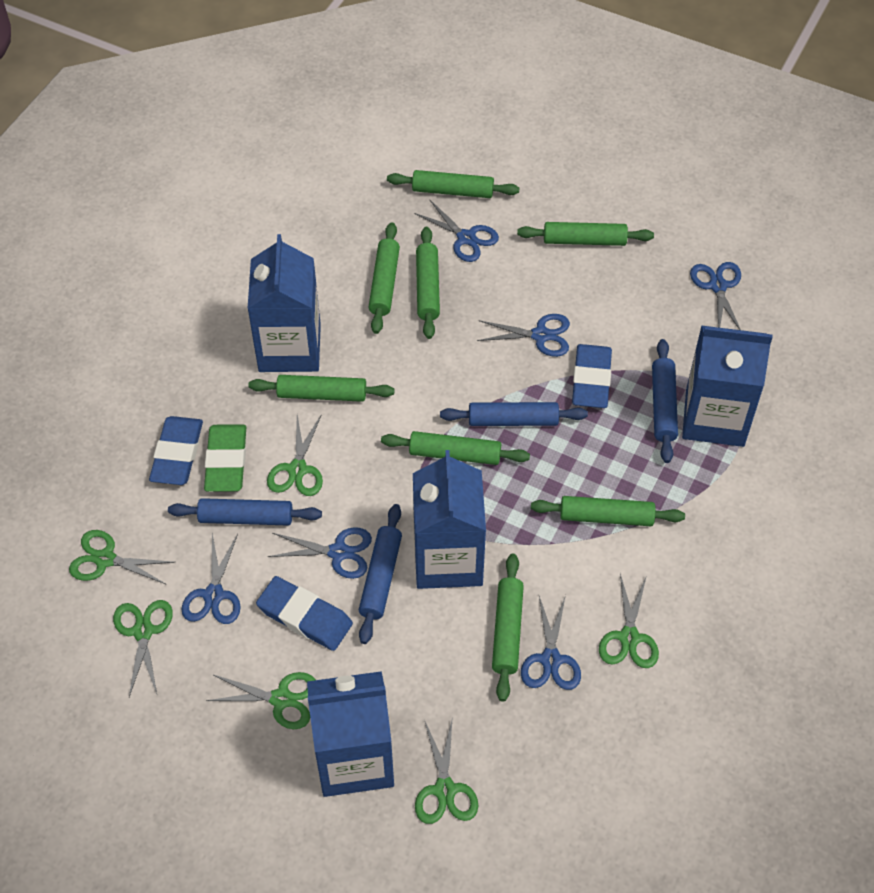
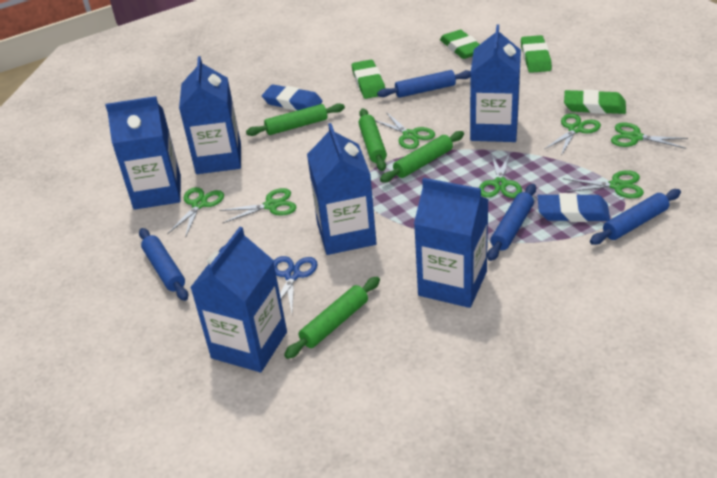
blue carton: [248,234,321,372] [307,671,394,797] [413,450,486,589] [682,325,773,447] = 4 -> [105,96,181,210] [179,56,241,174] [190,227,287,372] [307,123,377,255] [414,178,489,308] [470,24,521,142] = 6
blue eraser: [149,416,203,485] [256,576,353,651] [572,344,612,408] = 3 -> [262,85,322,111] [538,193,610,222] = 2
blue scissors: [181,534,241,624] [268,527,372,579] [414,199,499,262] [477,314,570,357] [521,595,581,690] [690,262,741,330] = 6 -> [273,256,318,313] = 1
green eraser: [204,424,246,492] = 1 -> [352,60,385,99] [440,30,480,59] [521,35,552,73] [564,90,626,114] = 4
green rolling pin: [248,375,395,402] [368,222,400,334] [381,431,530,465] [387,170,519,198] [416,227,440,339] [492,554,524,702] [517,222,654,246] [531,496,685,526] = 8 -> [246,103,345,136] [284,277,380,359] [359,108,387,171] [380,131,464,182] = 4
green scissors: [69,530,175,585] [113,600,173,697] [206,672,316,729] [267,414,323,496] [415,717,478,824] [599,574,659,668] = 6 -> [167,187,224,238] [219,188,297,223] [375,112,435,149] [479,153,522,198] [545,113,601,156] [563,170,644,198] [611,122,688,149] = 7

